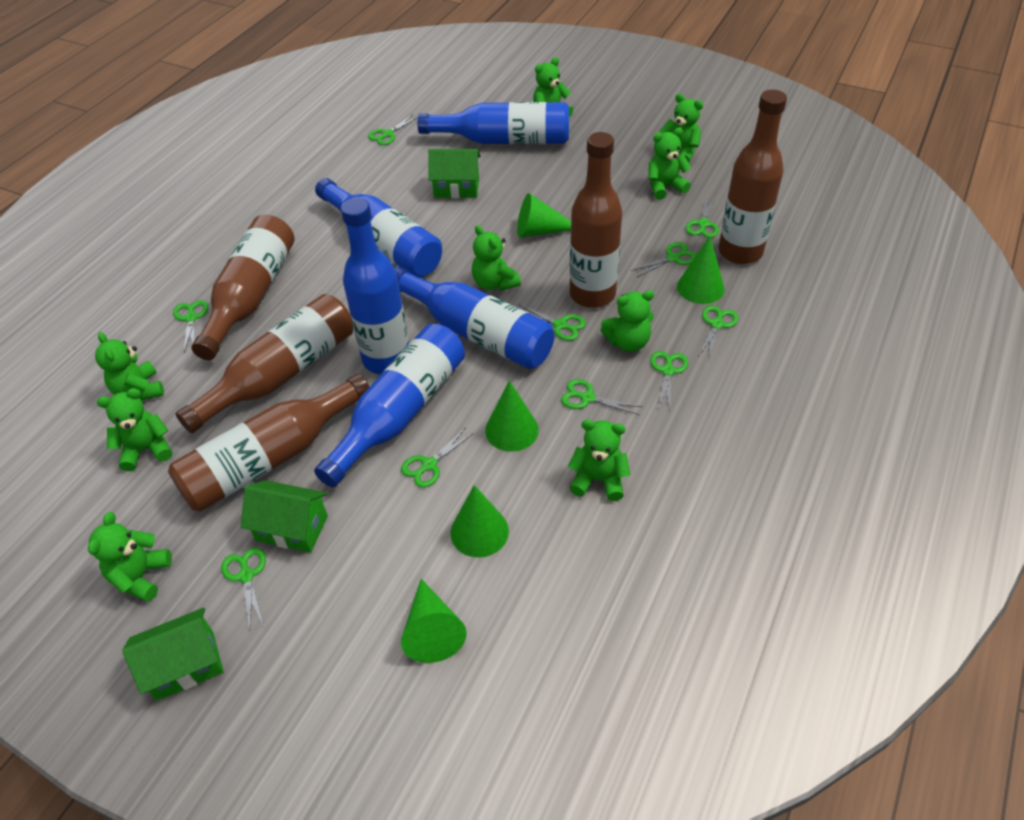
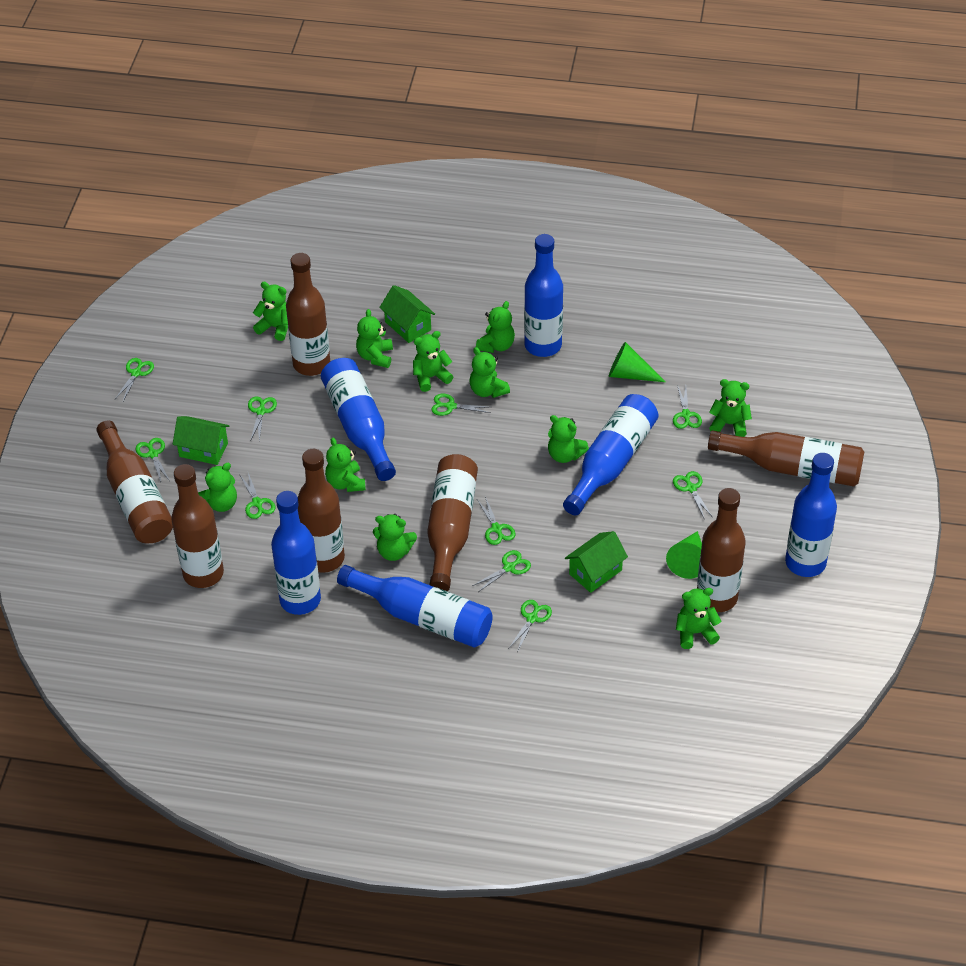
blue bottle: [314,324,465,487] [315,178,442,278] [341,198,409,374] [395,267,554,369] [417,102,569,144] = 5 -> [271,491,321,615] [321,358,396,481] [337,565,493,647] [524,234,563,357] [563,394,658,515] [785,453,837,577] = 6
brown bottle: [168,374,369,512] [176,294,353,433] [191,214,294,360] [570,132,622,308] [718,89,787,264] = 5 -> [96,420,173,543] [171,464,224,588] [286,253,330,376] [298,449,345,573] [427,454,478,591] [697,488,746,612] [708,430,864,487] = 7
green cone: [401,579,467,663] [450,485,509,558] [485,380,539,452] [517,193,571,238] [677,236,725,304] = 5 -> [609,342,665,382] [666,531,702,579] = 2
green teddy bear: [88,512,172,602] [95,332,164,400] [97,388,172,471] [472,225,521,291] [533,57,573,117] [568,420,630,501] [601,290,654,352] [648,127,691,200] [660,94,703,163] = 9 -> [198,463,237,512] [253,282,288,341] [325,438,366,492] [356,309,393,368] [373,514,417,561] [413,331,453,392] [469,347,510,398] [476,301,515,353] [548,415,589,463] [676,588,722,649] [709,379,752,437] = 11

